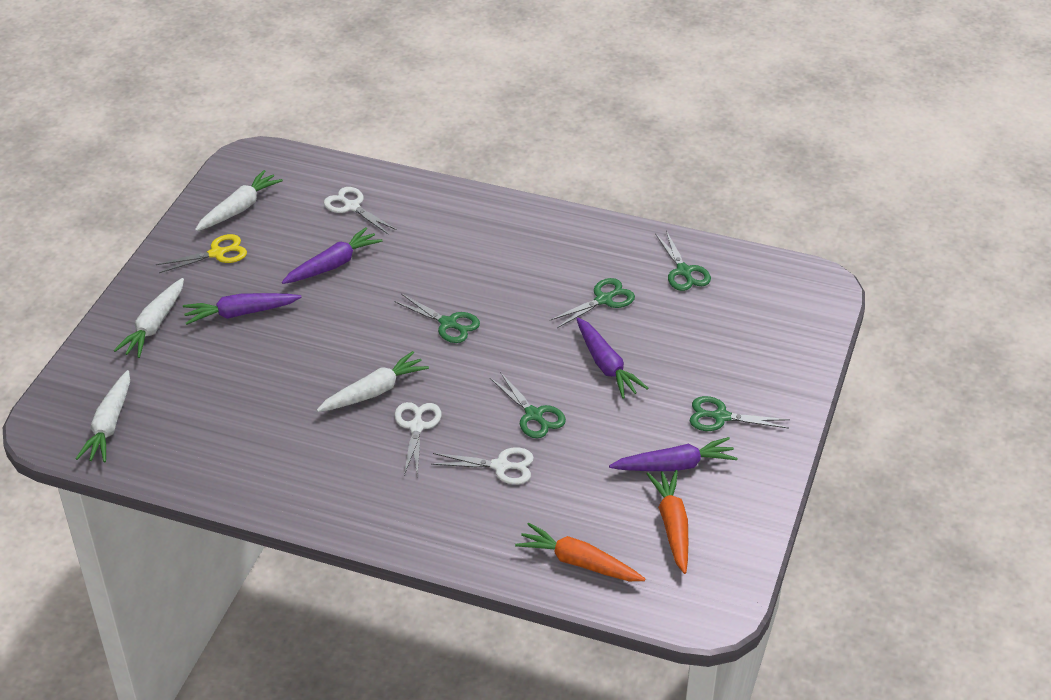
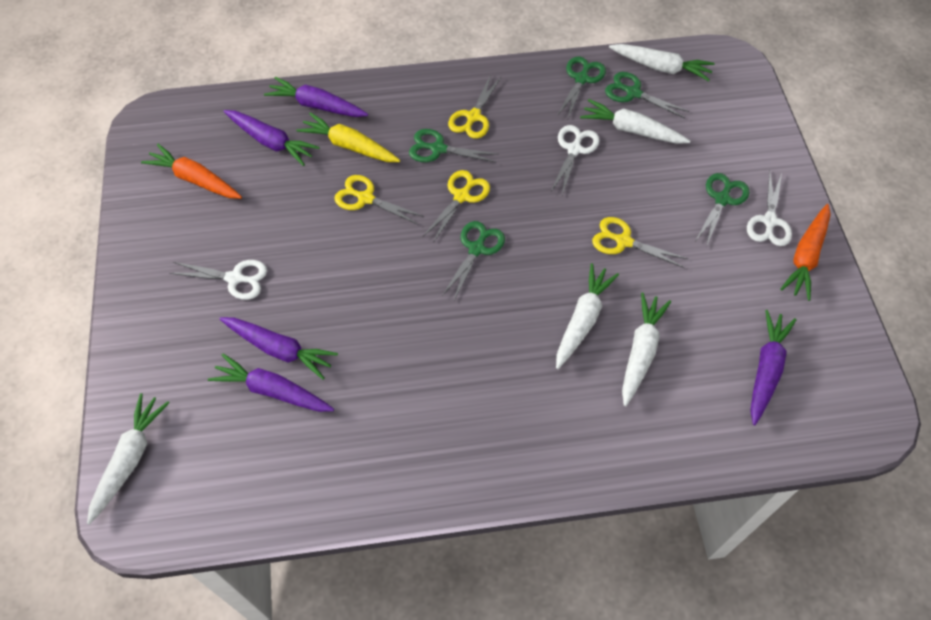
purple carrot: [183,293,302,325] [282,227,382,284] [576,318,648,399] [609,437,738,471] = 4 -> [208,353,334,412] [220,317,338,380] [223,110,320,166] [264,77,368,117] [750,310,796,425] = 5
white carrot: [75,370,130,462] [113,278,184,358] [195,170,283,231] [317,351,429,412] = 4 -> [87,393,170,525] [556,263,619,369] [580,99,690,144] [609,44,715,81] [622,292,671,406] = 5
yellow carrot: none = 0 -> [296,112,400,162] = 1
yellow scissors: [155,234,247,273] = 1 -> [334,175,424,225] [423,170,490,243] [448,75,501,138] [592,217,688,268] = 4

